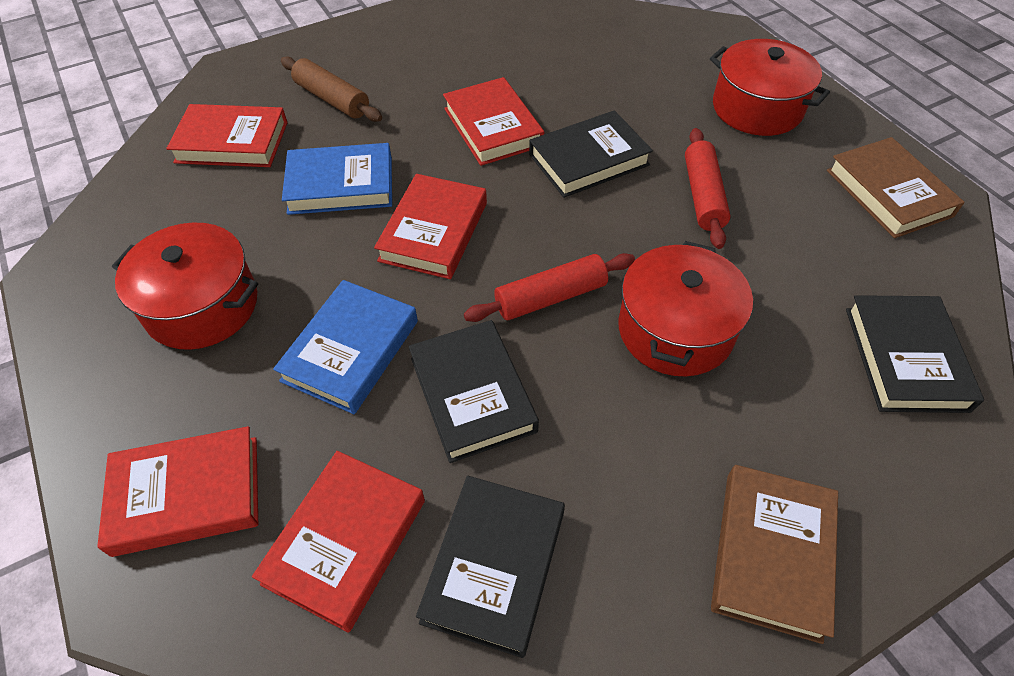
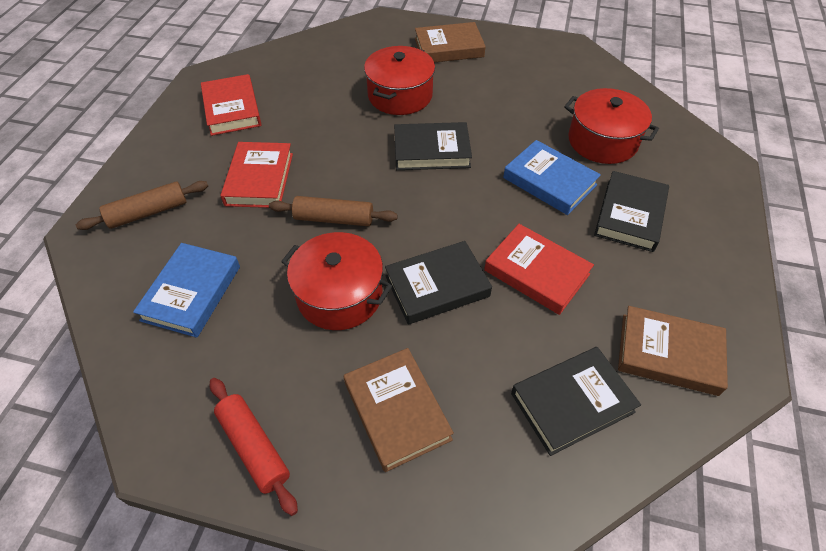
brown book: [711,465,838,644] [827,137,965,238] = 2 -> [344,348,454,472] [415,22,486,62] [618,306,728,396] = 3
brown rolling pin: [281,56,382,122] = 1 -> [76,181,208,230] [269,196,398,226] = 2
red book: [97,426,258,557] [166,104,288,167] [252,451,425,633] [374,174,487,279] [443,77,544,166] = 5 -> [201,74,261,136] [220,142,293,208] [484,224,594,315] = 3
red rolling pin: [464,253,635,322] [685,128,731,249] = 2 -> [210,378,298,516] = 1

